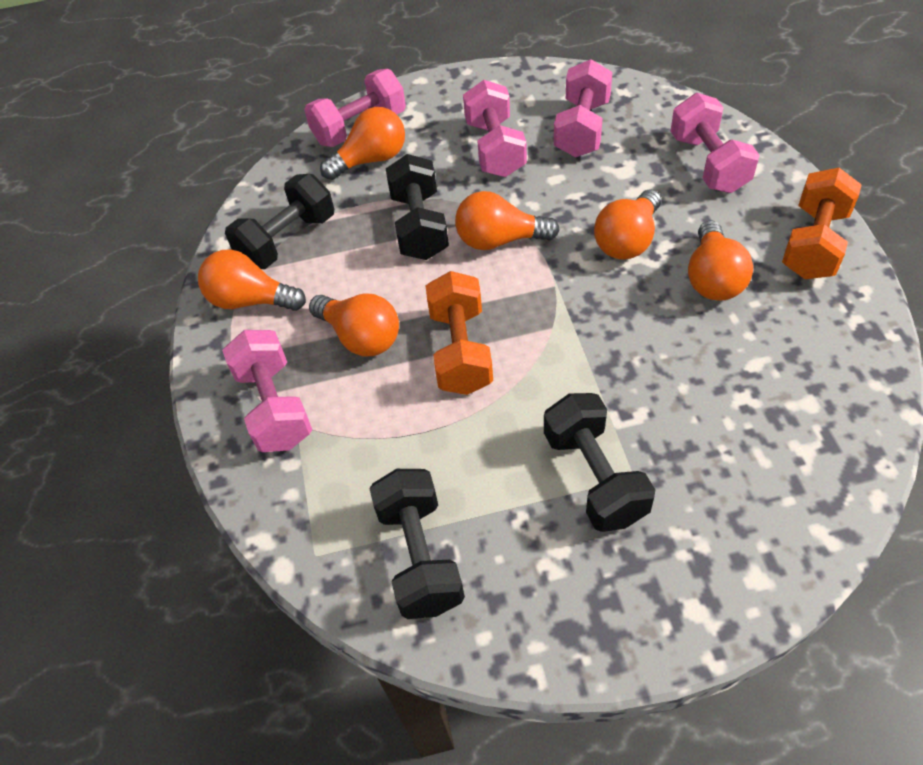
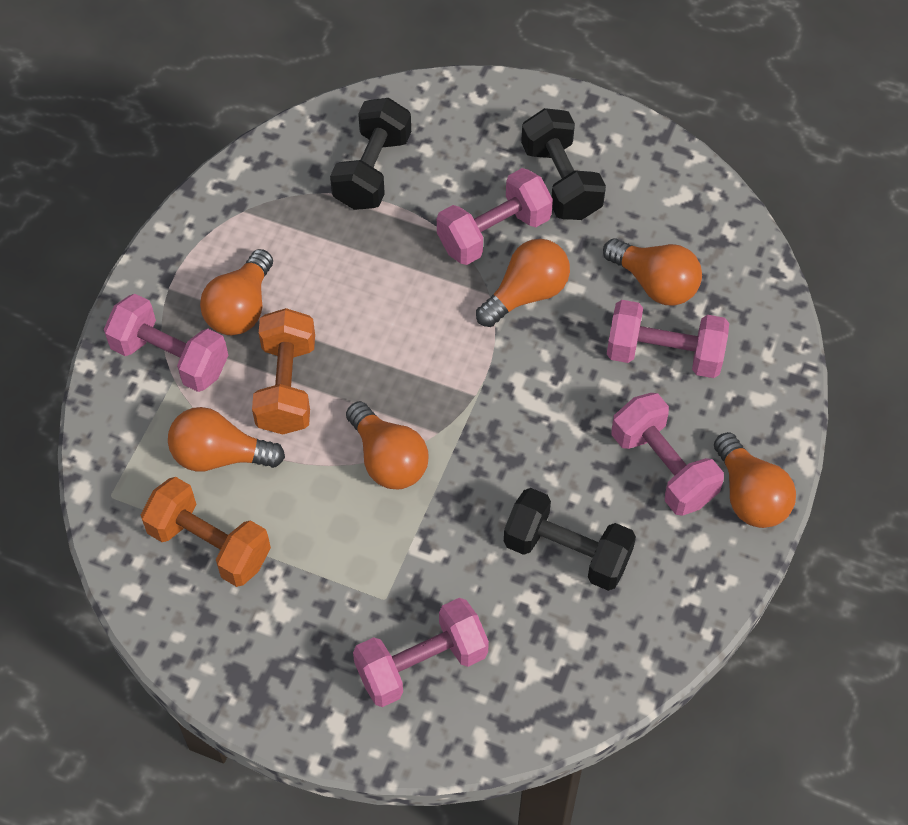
black dumbbell: [225,174,334,269] [369,469,465,619] [386,154,449,260] [544,393,655,532] = 4 -> [330,98,411,210] [504,488,636,591] [521,108,606,220] = 3

